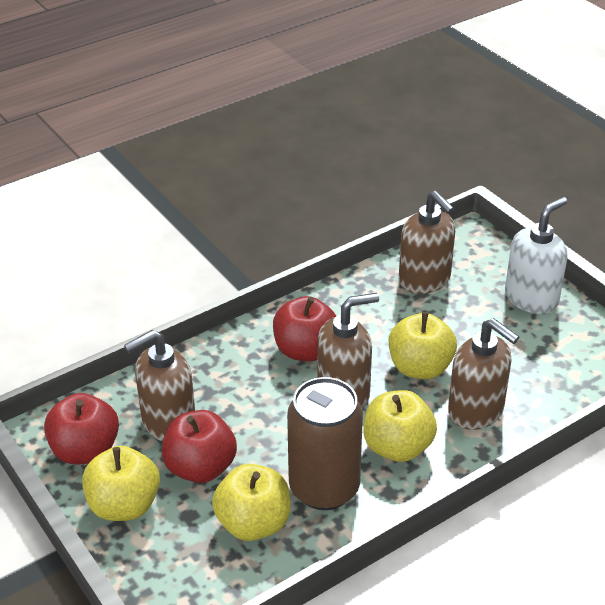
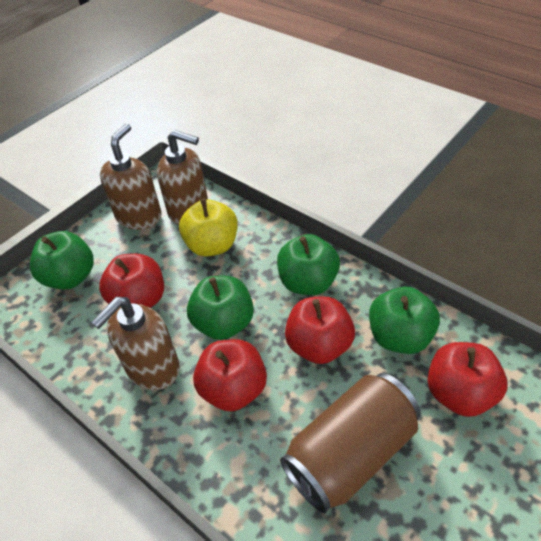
brown soap dispenser: [124,330,195,442] [318,293,379,408] [399,191,455,294] [448,318,519,430] = 4 -> [91,297,180,390] [100,124,162,229] [157,130,208,225] = 3
green apple: none = 0 -> [30,231,94,290] [187,275,254,340] [277,234,340,295] [369,287,440,354] = 4
red apple: [44,393,119,464] [162,410,237,483] [273,296,336,361] = 3 -> [99,253,164,308] [193,339,267,412] [285,296,355,364] [427,342,508,417] = 4
white soap dispenser: [505,197,567,314] = 1 -> none = 0
yellow apple: [82,446,160,521] [212,464,290,541] [363,390,437,462] [389,312,457,379] = 4 -> [179,198,238,257] = 1

